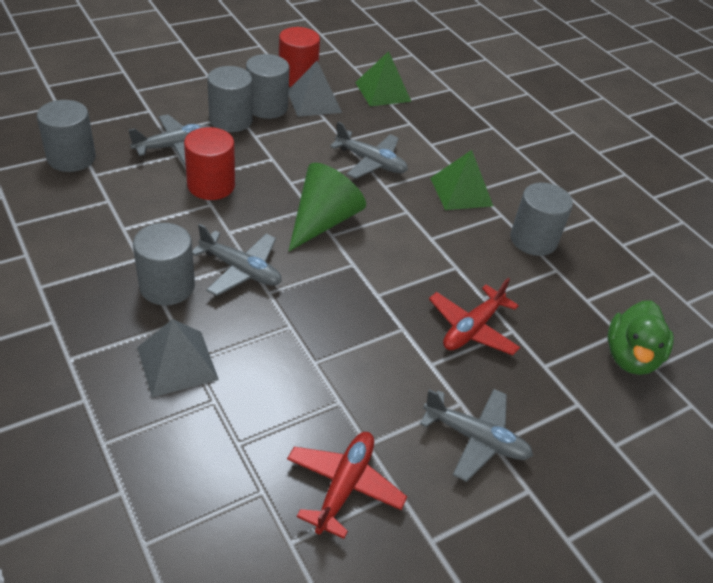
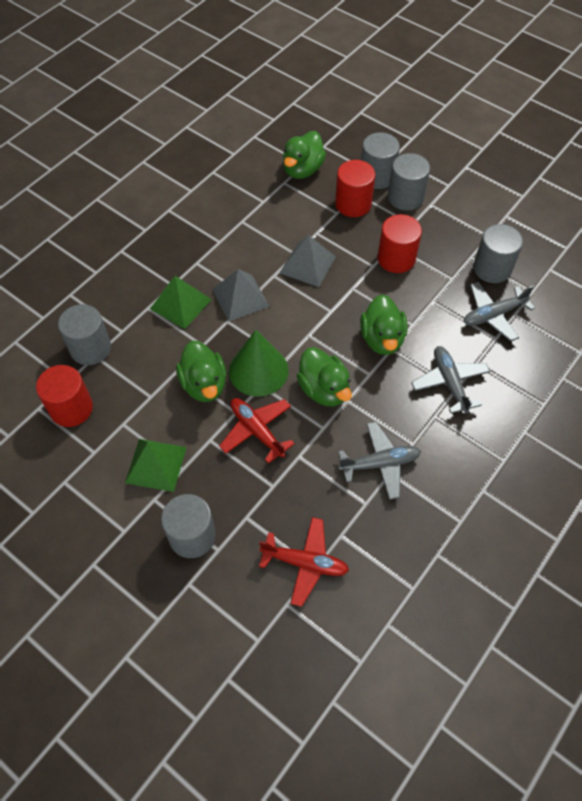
green duck: [607,301,674,375] = 1 -> [176,341,227,402] [283,131,326,179] [297,347,352,407] [360,294,408,355] = 4
grey plane: [129,114,211,165] [192,224,282,296] [330,122,408,179] [420,389,533,482] = 4 -> [338,422,421,500] [411,346,490,414] [464,282,535,341] = 3
red cylinder: [184,127,235,200] [279,27,320,87] = 2 -> [36,365,93,427] [335,160,375,217] [378,214,422,273] = 3

